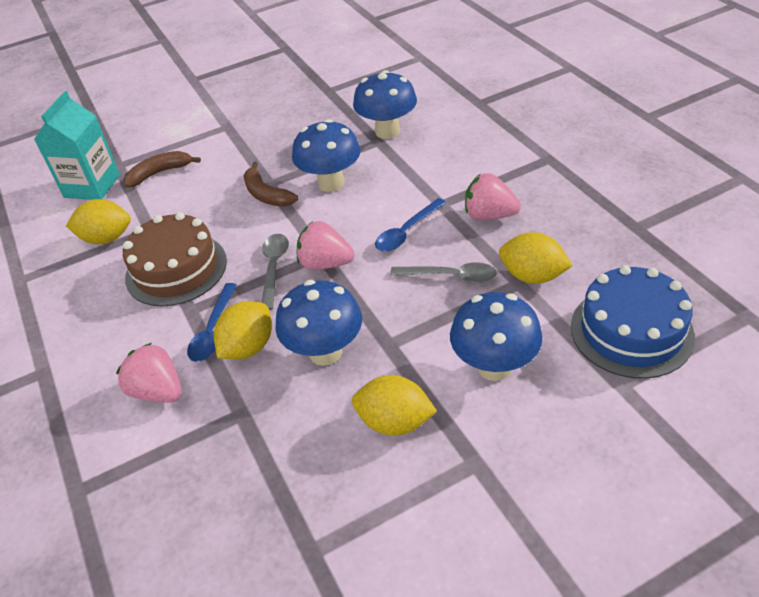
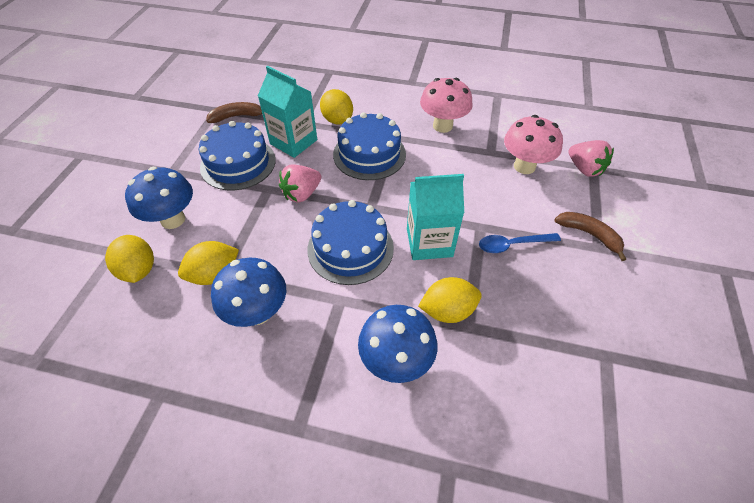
blue cake: [571,265,695,379] = 1 -> [199,121,276,191] [307,200,394,285] [333,112,406,180] = 3
blue mushroom: [275,280,362,366] [292,119,361,192] [353,70,417,139] [450,292,543,381] = 4 -> [125,167,193,229] [211,258,286,327] [358,305,437,383] = 3
blue spoon: [187,283,237,362] [375,198,446,251] = 2 -> [479,233,561,253] = 1
brown cake: [123,212,227,306] = 1 -> none = 0
grey spoon: [262,234,289,310] [390,262,497,283] = 2 -> none = 0
pink mushroom: none = 0 -> [420,78,473,133] [504,115,563,174] = 2
pink strawberry: [116,343,182,403] [297,221,354,270] [465,173,521,220] = 3 -> [279,164,321,203] [568,140,614,177] = 2
turquoise carton: [34,91,120,200] = 1 -> [258,66,317,158] [407,174,464,260] = 2

